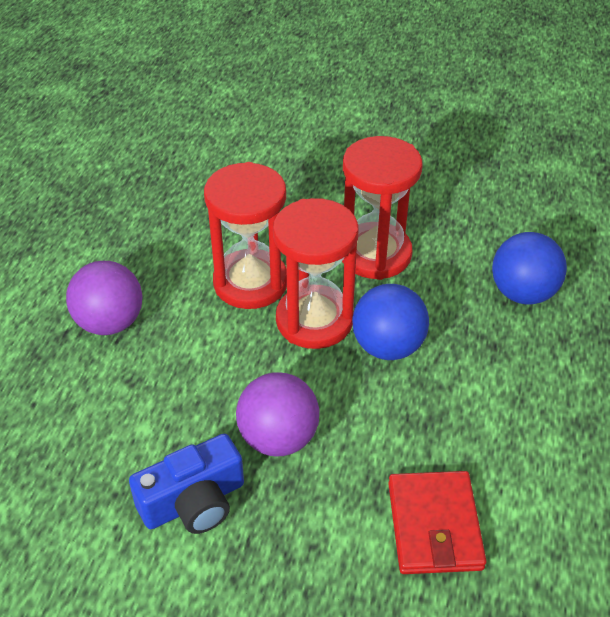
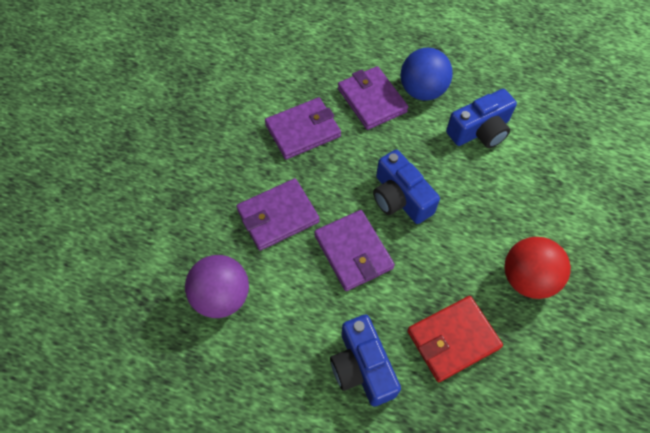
blue ball: [352,284,429,360] [492,232,567,305] = 2 -> [400,48,453,101] = 1
blue camera: [129,434,244,534] = 1 -> [330,314,401,406] [373,150,440,224] [446,89,517,148] = 3
purple ball: [66,261,143,335] [236,372,319,457] = 2 -> [185,255,249,318] = 1
purple wallet: none = 0 -> [236,178,319,251] [265,97,341,159] [314,210,395,291] [338,66,408,130] = 4
red ball: none = 0 -> [505,237,571,299] = 1
red hourglass: [204,162,287,309] [273,198,358,349] [342,136,423,280] = 3 -> none = 0

